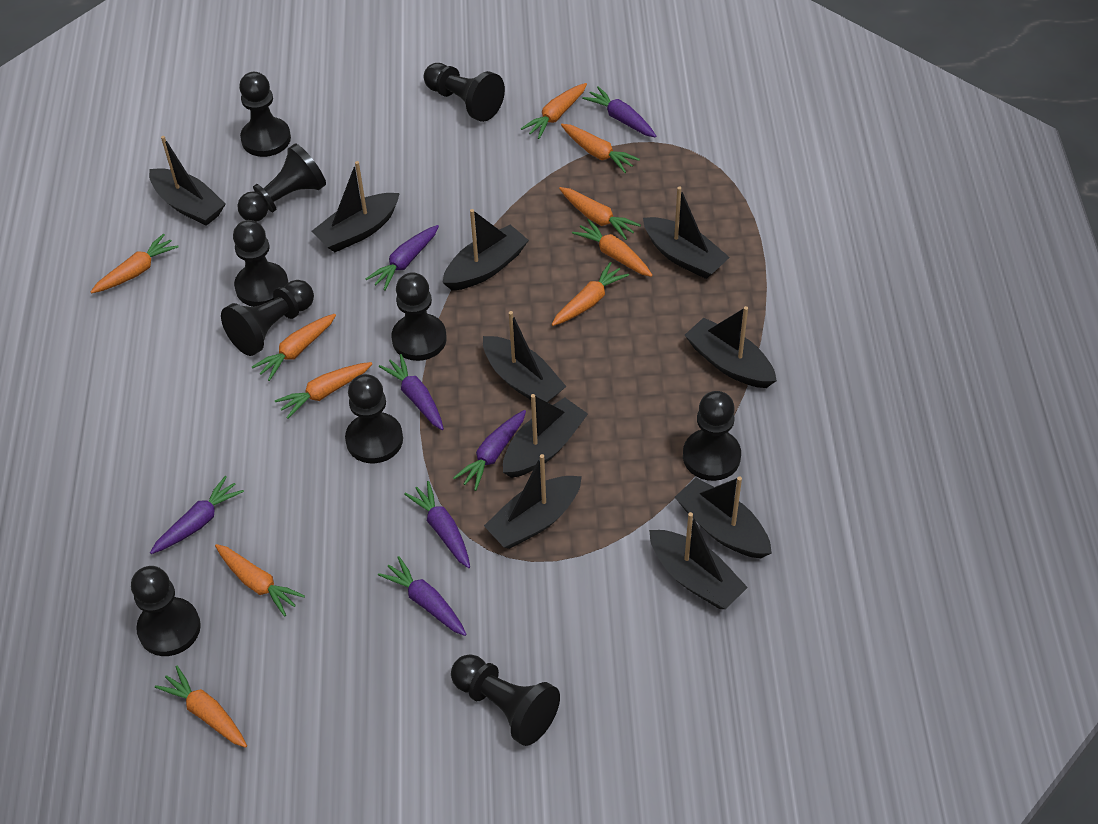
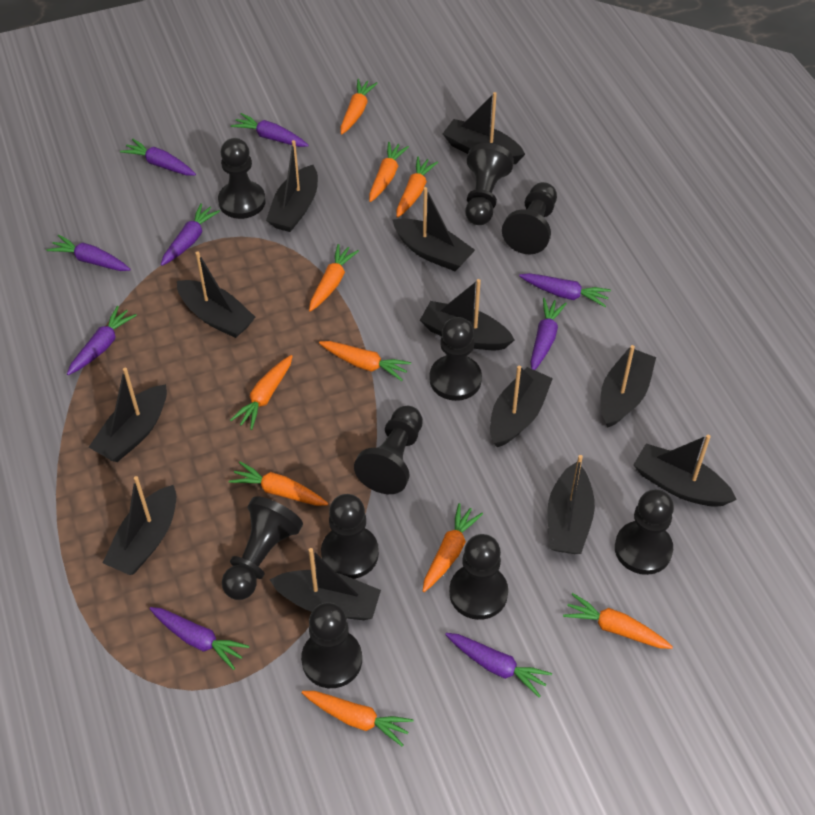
black boat: [149,136,225,226] [312,161,400,252] [442,209,529,290] [483,311,566,402] [484,454,582,549] [503,394,588,478] [643,186,730,279] [649,512,748,609] [675,477,772,558] [685,306,777,388] = 10 -> [89,367,167,462] [103,476,176,575] [177,252,256,338] [266,140,318,232] [269,548,381,620] [393,187,475,271] [420,279,515,350] [443,92,525,164] [490,366,553,447] [547,455,595,554] [600,345,656,428] [633,435,737,507] = 12
purple carrot: [150,476,244,554] [366,225,439,291] [378,556,467,636] [379,354,444,430] [404,481,470,568] [453,410,526,491] [582,86,656,137] = 7 -> [47,235,131,271] [67,306,137,375] [120,139,196,176] [149,607,249,670] [161,203,220,266] [231,113,309,147] [445,633,552,698] [519,273,611,307] [530,298,567,370] = 9

